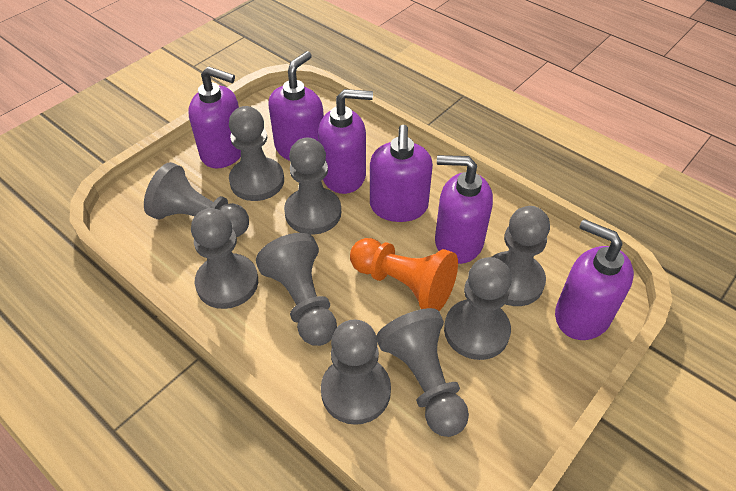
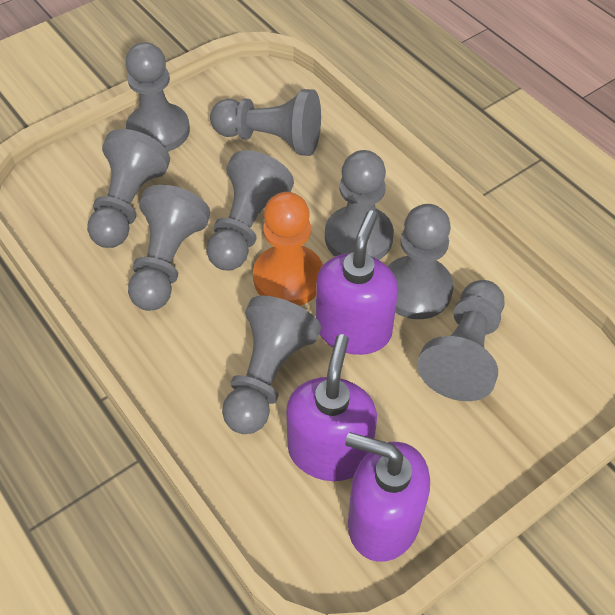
purple soap dispenser: [188,66,241,169] [268,51,324,161] [318,89,373,194] [370,125,433,222] [435,155,493,264] [555,219,634,340] = 6 -> [286,334,377,481] [316,211,398,355] [345,432,430,562] = 3

